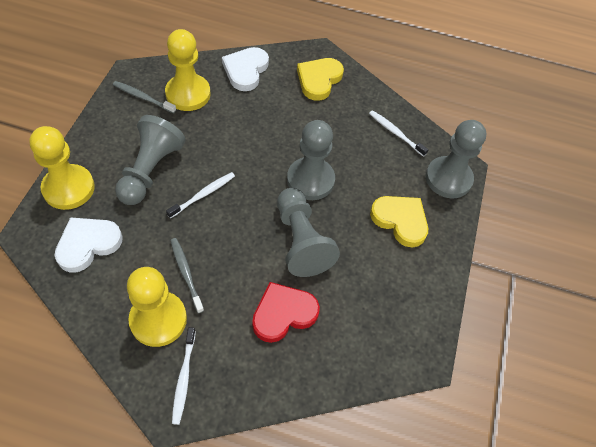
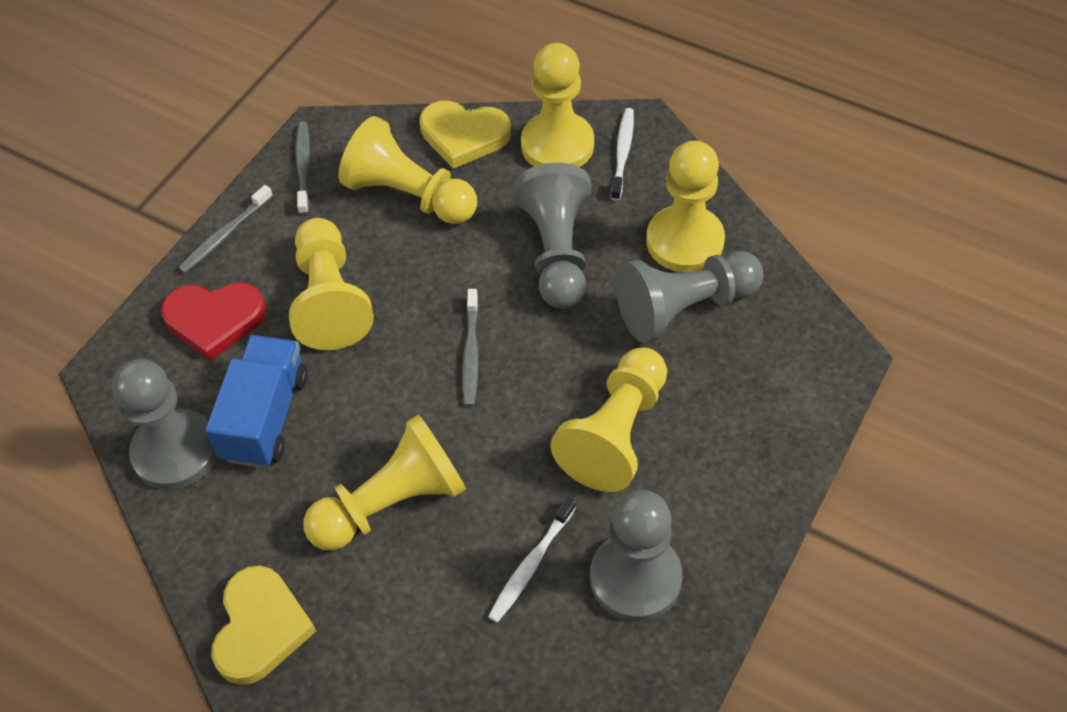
blue truck: none = 0 -> [206,335,308,468] = 1
grey toothbrush: [113,81,176,114] [170,238,204,313] = 2 -> [178,185,273,273] [295,121,310,215] [462,289,479,407] = 3
white heart: [54,217,123,272] [222,47,269,91] = 2 -> none = 0
white toothbrush: [166,172,235,218] [172,327,196,425] [369,110,428,157] = 3 -> [488,497,576,623] [611,108,634,201] = 2
yellow pawn: [29,126,95,210] [127,267,187,347] [165,29,211,111] = 3 -> [289,218,374,350] [304,414,466,551] [338,116,477,224] [521,43,594,167] [550,347,667,492] [646,141,725,273] = 6

